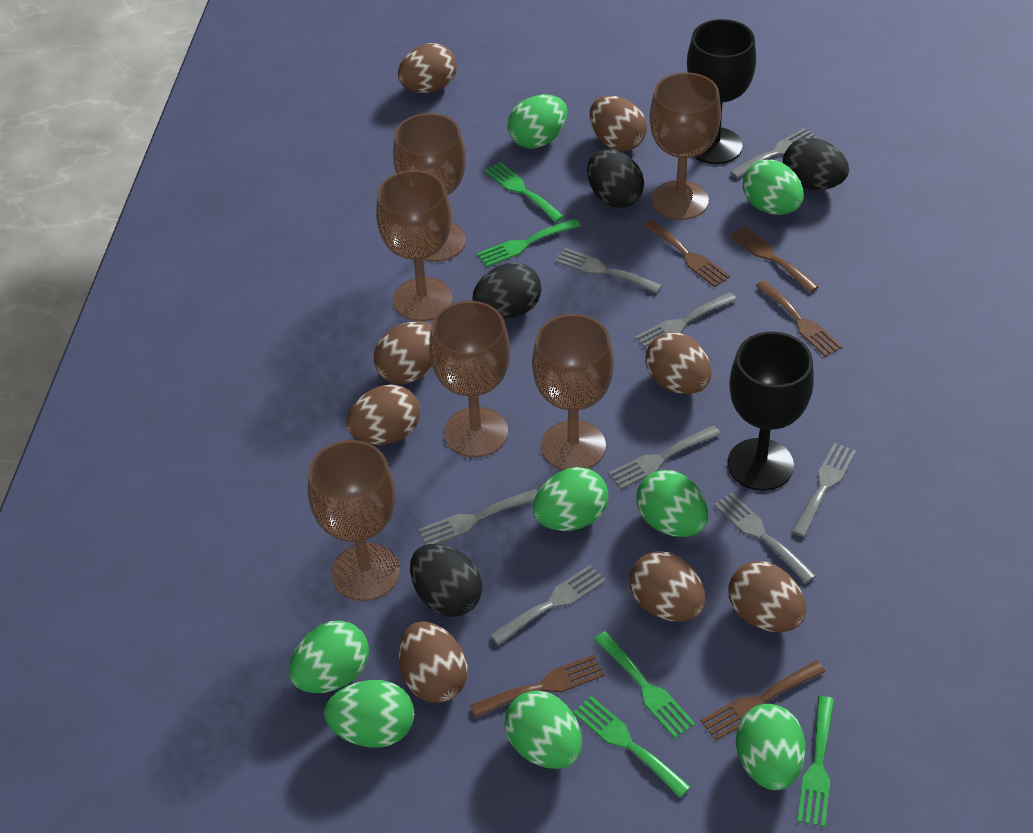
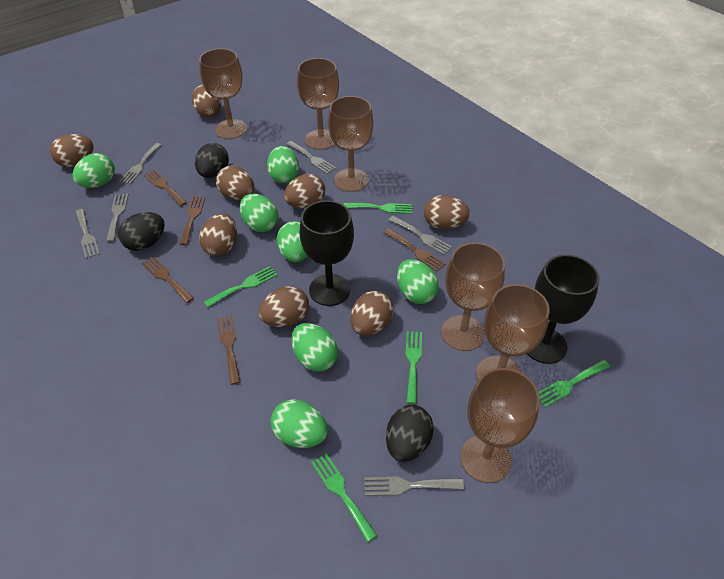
black egg: [410,544,482,617] [473,263,541,318] [587,149,644,208] [783,138,849,190] = 4 -> [118,212,164,251] [195,143,229,178] [386,405,434,462] = 3
green egg: [289,621,369,693] [324,680,414,748] [504,691,582,769] [508,94,568,148] [533,467,609,531] [636,470,708,537] [736,704,805,790] [743,159,804,215] = 8 -> [72,153,115,188] [240,194,278,232] [267,146,299,183] [270,399,328,448] [277,221,307,262] [291,323,338,371] [397,259,439,304] = 7
grey fork: [418,489,538,544] [490,564,606,645] [555,248,662,293] [608,425,721,489] [635,292,737,350] [714,493,816,583] [730,128,818,178] [791,443,856,537] = 8 -> [76,209,100,258] [106,194,129,242] [119,143,161,184] [287,141,336,174] [364,477,464,496] [389,216,452,255] = 6

